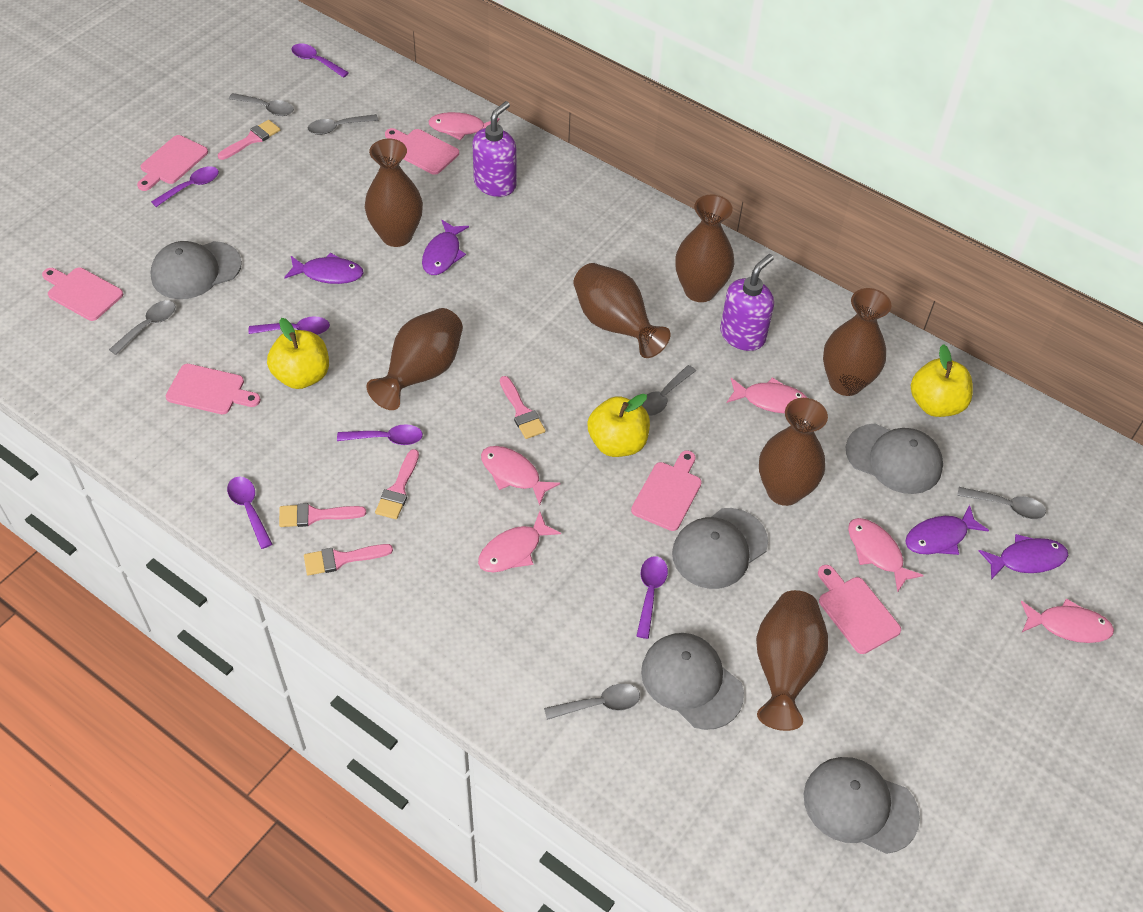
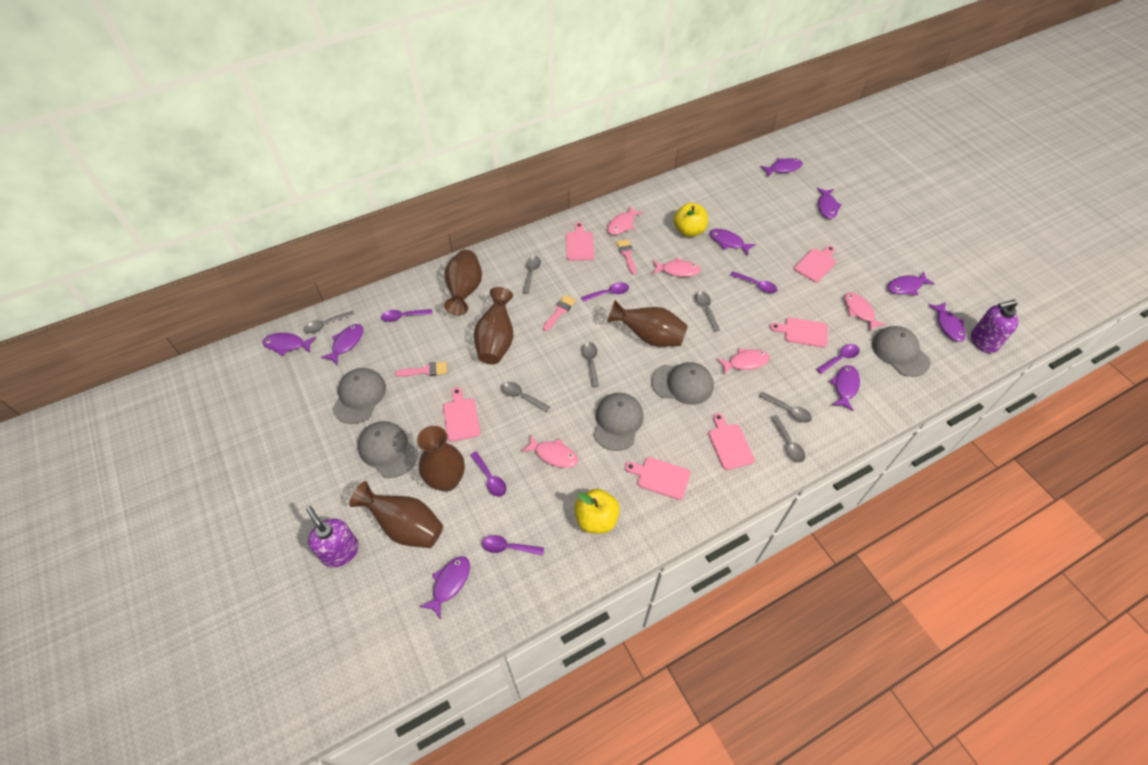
brown vase: [365,139,423,247] [366,308,463,410] [573,263,671,358] [675,194,734,302] [756,590,828,731] [759,398,828,506] [823,288,891,396] = 7 -> [349,481,443,548] [417,426,465,492] [444,250,482,316] [474,287,513,364] [607,300,688,347] = 5
grey spoon: [109,300,176,355] [229,93,294,116] [308,114,379,135] [544,684,640,720] [641,365,696,416] [957,487,1046,519] = 6 -> [303,311,354,334] [501,382,550,412] [522,256,541,294] [582,342,599,387] [695,291,720,332] [759,392,812,423] [770,415,805,463] = 7
pink brush: [218,120,280,160] [279,503,366,527] [304,544,393,576] [375,449,419,519] [500,376,546,439] = 5 -> [395,361,447,377] [543,295,576,331] [617,239,636,275] = 3
pink fish: [428,112,500,140] [478,511,561,572] [481,446,560,505] [727,377,807,414] [848,518,924,592] [1021,598,1114,643] = 6 -> [521,435,578,468] [607,205,643,235] [653,258,701,277] [717,348,770,375] [844,292,886,332] = 5
purple fish: [284,253,363,284] [422,220,469,275] [905,505,989,555] [979,534,1068,580] = 4 -> [263,333,316,356] [321,324,363,365] [420,556,470,619] [710,229,756,256] [760,158,803,176] [817,188,842,219] [830,365,860,411] [887,271,935,295] [928,302,965,342] = 9
yellow apple: [267,318,329,389] [587,394,650,457] [911,344,973,417] = 3 -> [574,489,620,534] [674,203,708,237] = 2

